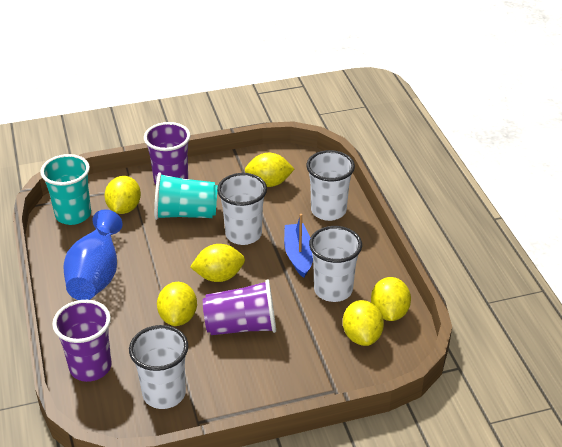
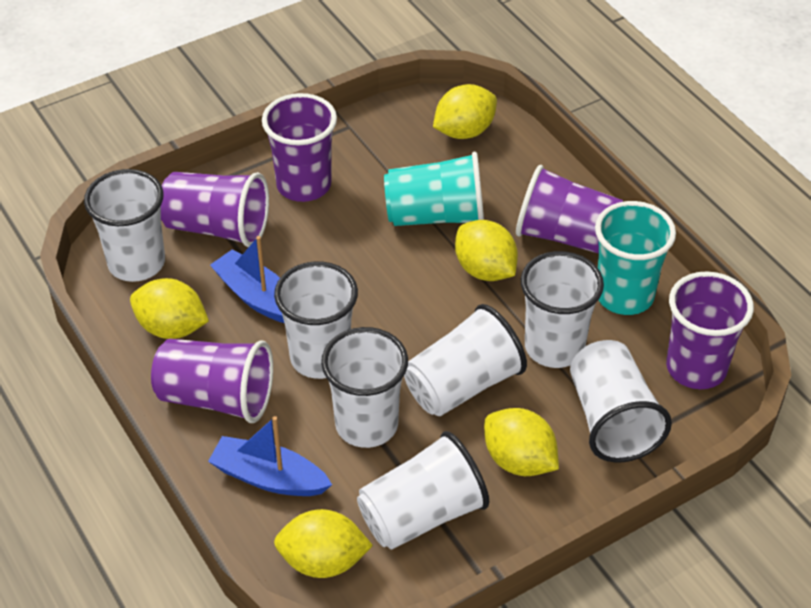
blue boat: [284,214,313,278] = 1 -> [208,416,332,496] [210,236,284,323] = 2
blue vase: [63,209,123,300] = 1 -> none = 0
purple cup: [52,300,112,382] [144,122,190,185] [203,279,276,335] = 3 -> [151,339,273,423] [161,172,269,247] [262,93,337,202] [516,165,623,254] [666,271,754,389] = 5
white cup: [129,325,188,409] [217,173,267,245] [306,150,355,221] [309,226,362,302] = 4 -> [84,169,165,282] [274,261,358,379] [321,327,408,448] [357,431,489,550] [404,304,527,416] [521,251,604,368] [570,340,672,463] = 7
yellow lemon: [104,176,141,214] [157,282,197,326] [190,244,245,282] [245,153,294,187] [343,300,384,346] [371,277,411,321] = 6 -> [130,278,209,339] [274,509,373,578] [433,84,497,139] [455,220,518,281] [484,408,559,476] = 5

